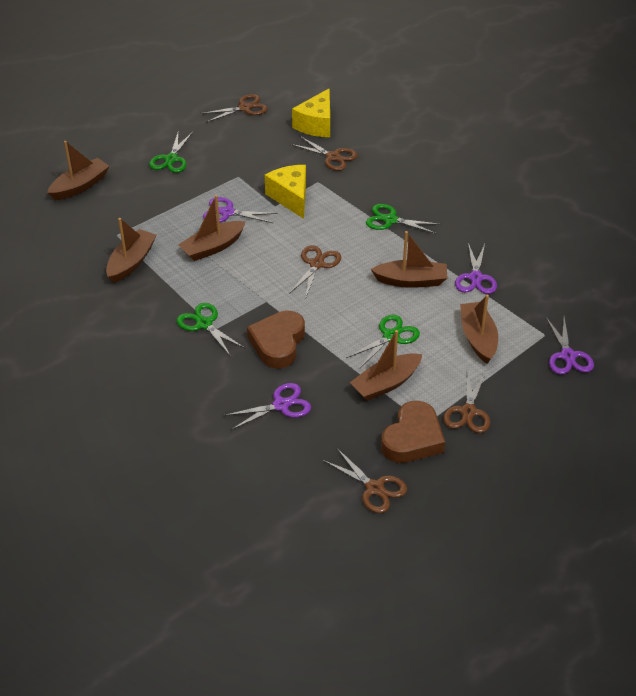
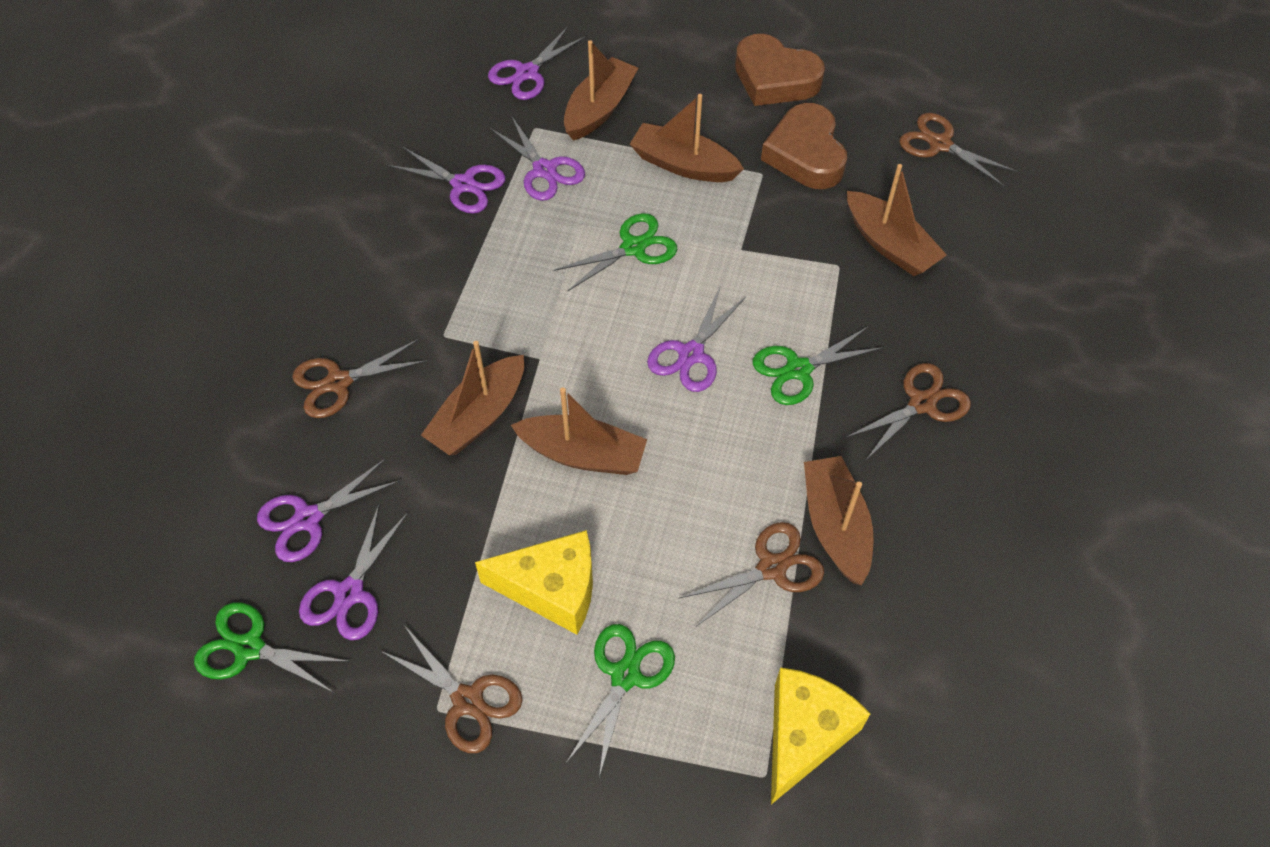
purple scissors: [203,197,278,223] [224,383,311,430] [455,243,497,294] [546,317,594,374] = 4 -> [257,459,400,562] [299,505,408,640] [388,147,505,213] [488,27,586,100] [490,115,585,201] [647,288,746,392] = 6

